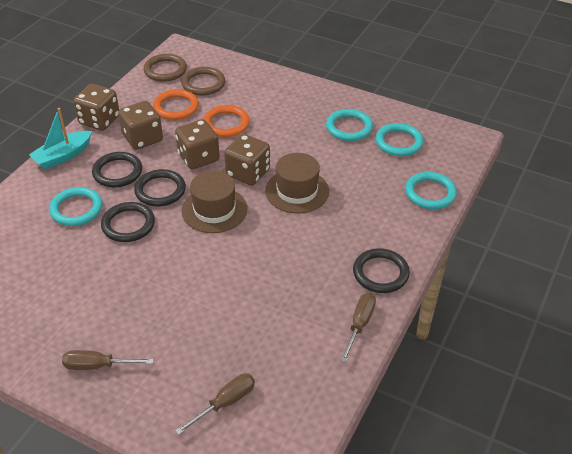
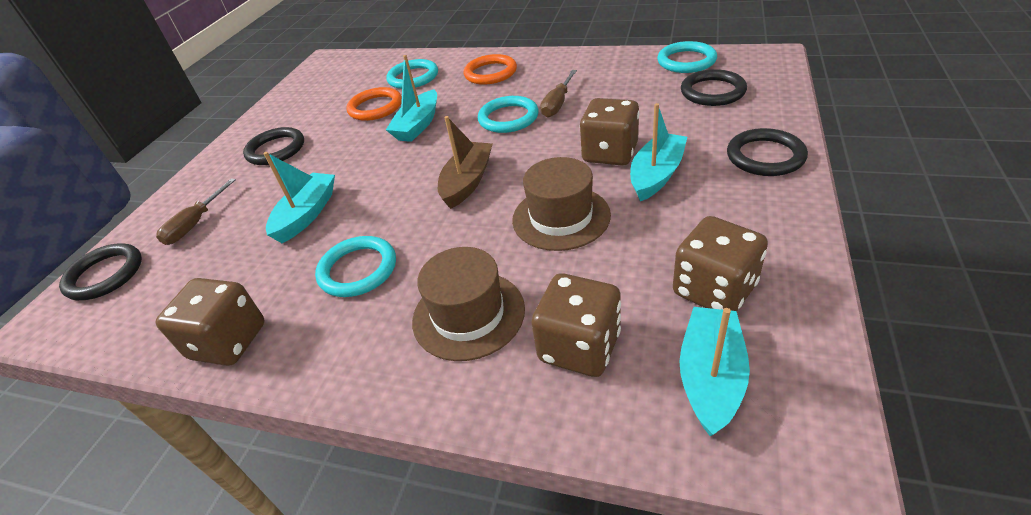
brown boat: none = 0 -> [438,116,493,209] = 1
brown ring: [144,54,187,82] [181,67,225,96] = 2 -> none = 0
brown screwdriver: [62,350,154,370] [175,373,255,435] [340,293,376,362] = 3 -> [156,178,236,245] [540,70,577,117] = 2
turquoise boat: [29,108,92,170] = 1 -> [263,152,335,243] [386,55,437,142] [630,103,687,201] [679,307,750,436] = 4

